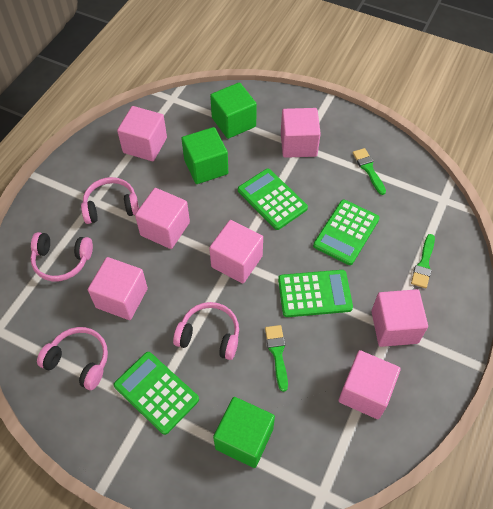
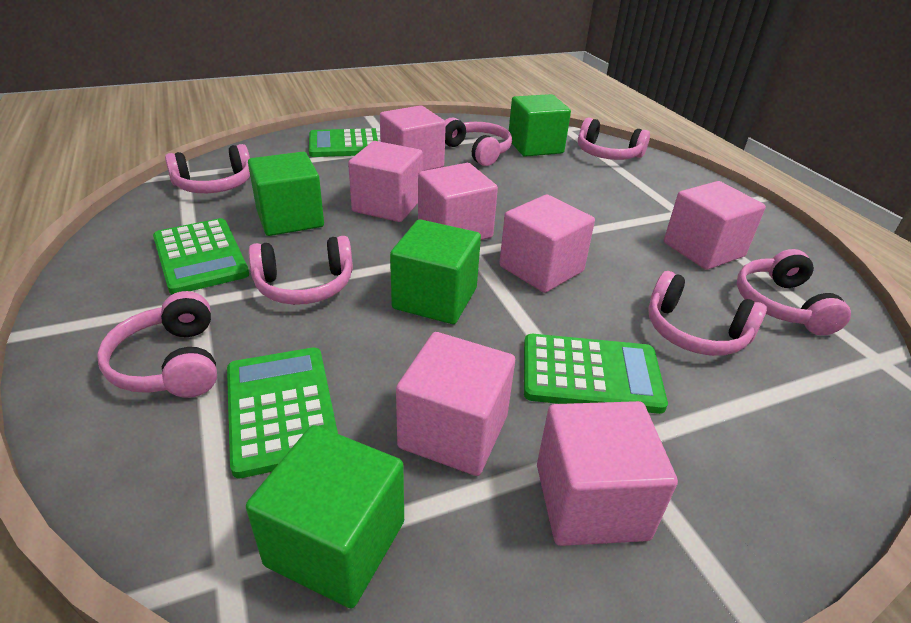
green brush: [265,325,288,392] [353,148,386,195] [411,234,435,288] = 3 -> none = 0
green cube: [181,127,228,184] [210,82,257,139] [213,397,275,468] = 3 -> [246,425,404,608] [248,152,324,236] [390,219,481,324] [509,94,571,157] = 4
pink headphones: [30,232,93,281] [37,327,108,390] [81,177,139,224] [173,302,239,360] = 4 -> [97,291,217,398] [165,144,250,193] [249,236,353,305] [445,118,512,166] [578,118,650,160] [648,271,767,356] [737,249,851,336] = 7

